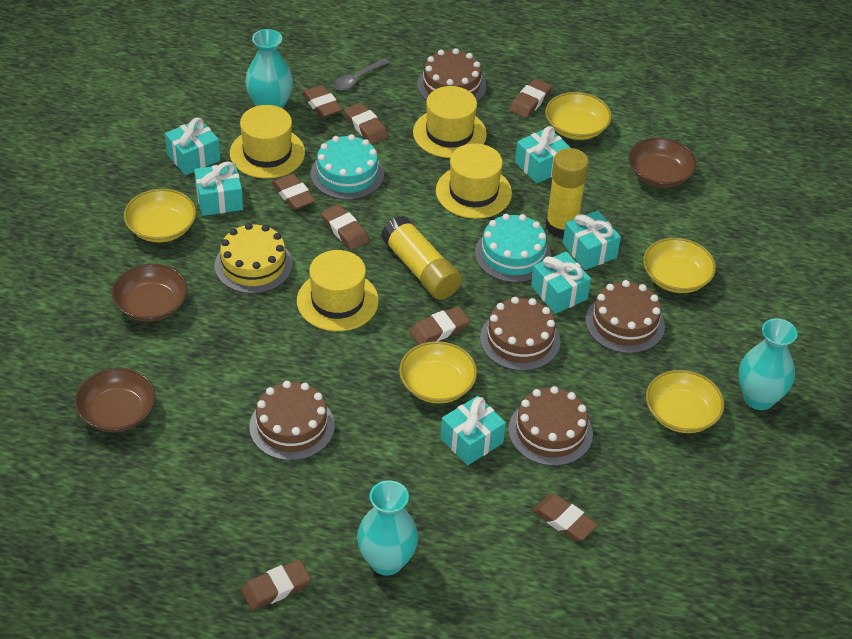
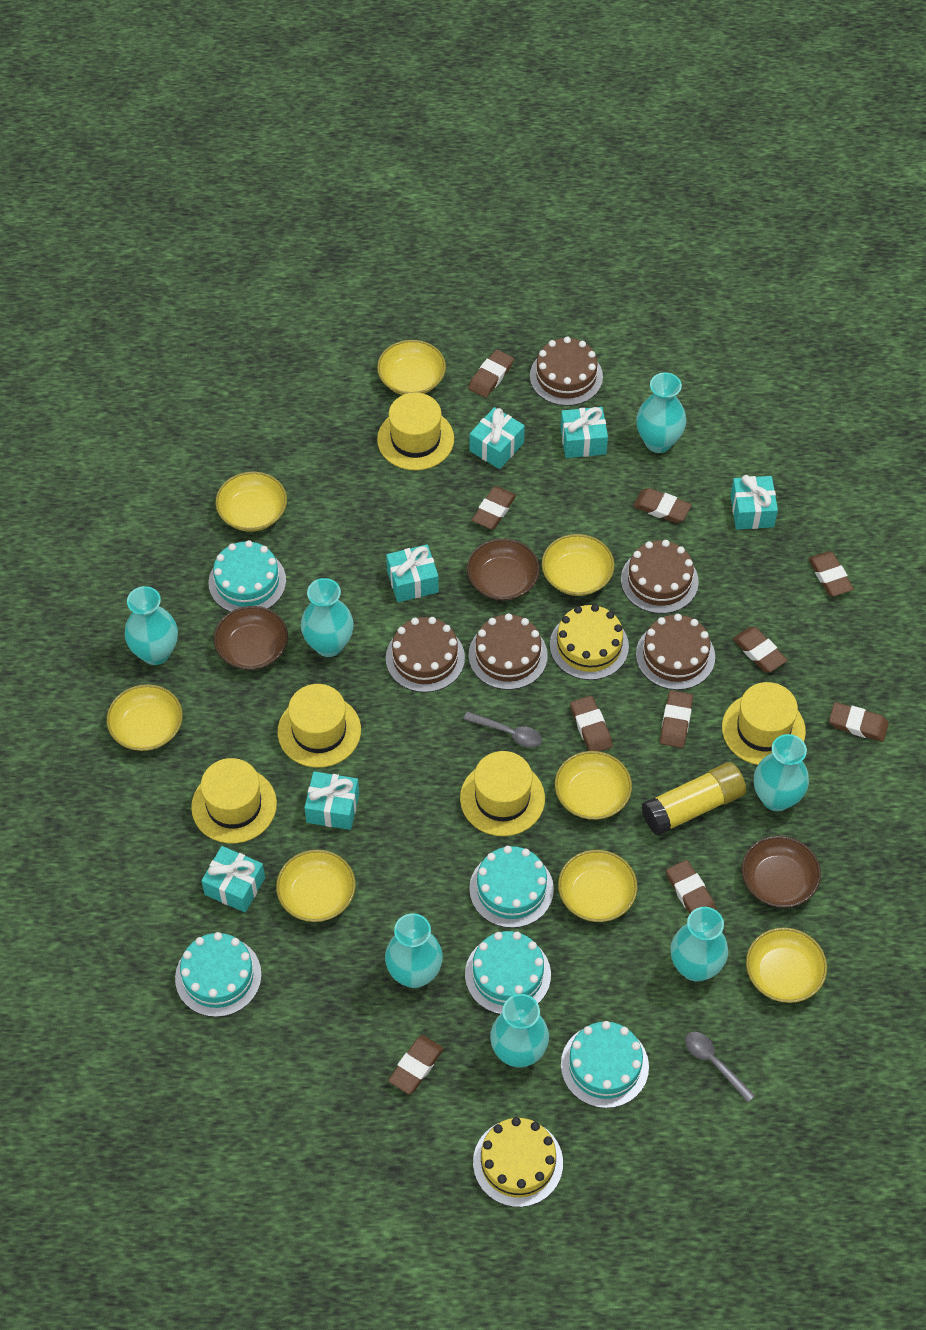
brown eraser: [241,559,311,611] [272,173,316,210] [302,85,343,118] [321,204,370,250] [344,103,389,144] [409,306,470,345] [509,78,552,118] [533,494,598,541] = 8 -> [388,1035,444,1094] [468,349,514,398] [472,486,516,529] [570,696,613,752] [633,488,692,523] [660,690,693,748] [666,860,716,914] [733,627,787,672] [808,551,854,596] [829,702,889,742] = 10
grey spoon: [333,58,390,90] = 1 -> [464,711,542,748] [685,1032,756,1102] = 2
turquoise cake: [311,134,384,200] [475,214,551,283] = 2 -> [175,932,262,1017] [208,540,286,612] [465,931,551,1014] [469,846,554,928] [561,1021,649,1108] = 5
turquoise vase: [245,29,293,109] [357,480,418,576] [738,318,798,410] = 3 -> [125,586,178,665] [301,578,354,657] [385,913,443,988] [490,994,549,1068] [636,373,686,453] [670,907,728,982] [754,734,809,811] = 7
yellow bowl: [124,189,196,243] [399,341,477,403] [545,92,612,140] [643,238,716,293] [646,370,724,433] = 5 -> [107,684,183,751] [216,472,287,532] [276,850,356,922] [377,340,446,395] [542,534,614,596] [555,751,632,820] [558,850,638,922] [746,928,827,1003] = 8
yellow cake: [215,223,293,294] = 1 -> [473,1117,563,1207] [550,604,629,680] = 2
yellow glue stick: [381,216,462,300] [546,148,589,238] = 2 -> [641,762,746,836] = 1
yellow hat: [230,105,305,179] [297,250,379,331] [413,86,487,158] [436,143,512,219] = 4 -> [191,758,277,843] [278,684,361,768] [377,393,454,470] [460,751,545,836] [722,682,806,765] = 5

